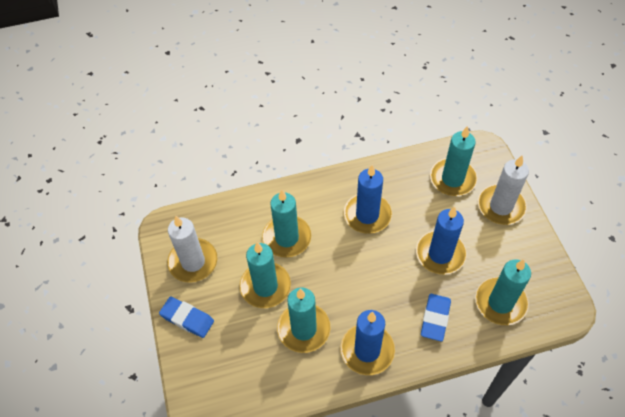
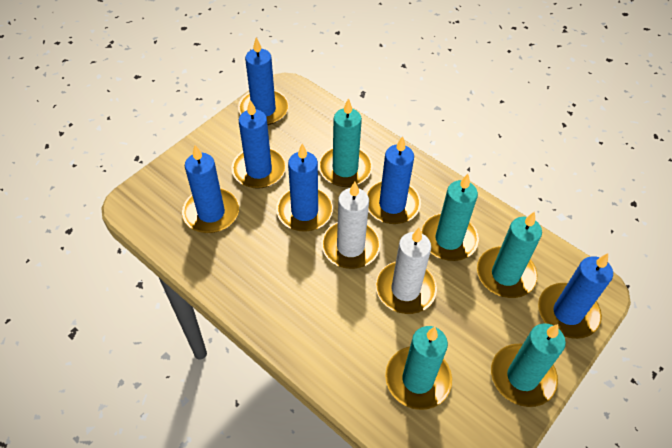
blue candle: [340,310,395,375] [344,165,392,234] [416,207,467,274] = 3 -> [182,145,239,233] [231,100,286,189] [238,37,289,125] [276,144,333,232] [366,136,421,224] [538,253,613,339] = 6
blue eraser: [159,297,214,338] [421,294,451,341] = 2 -> none = 0

